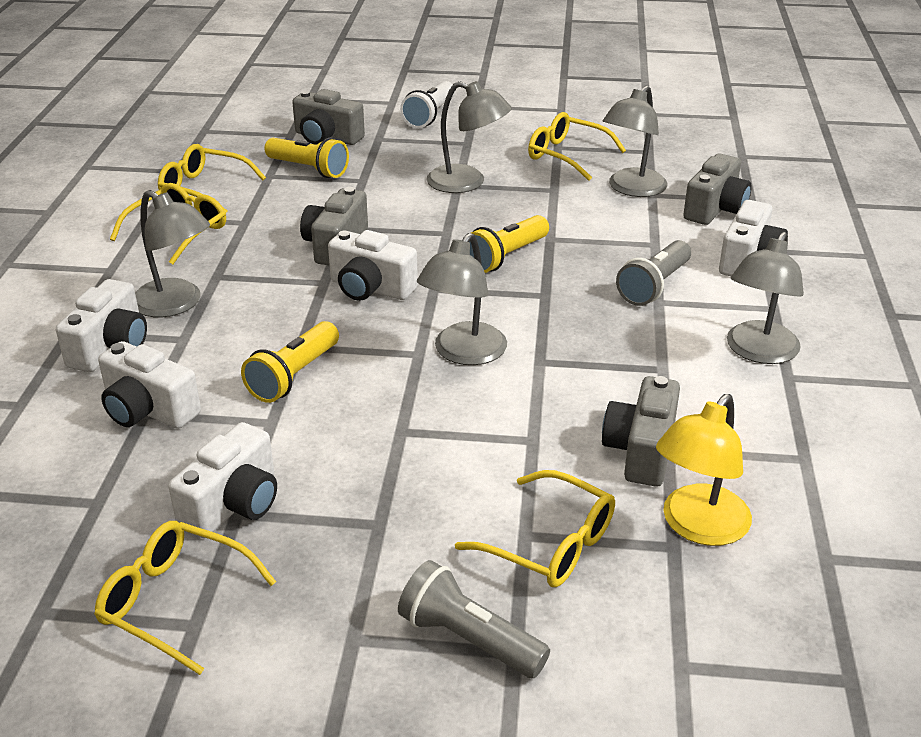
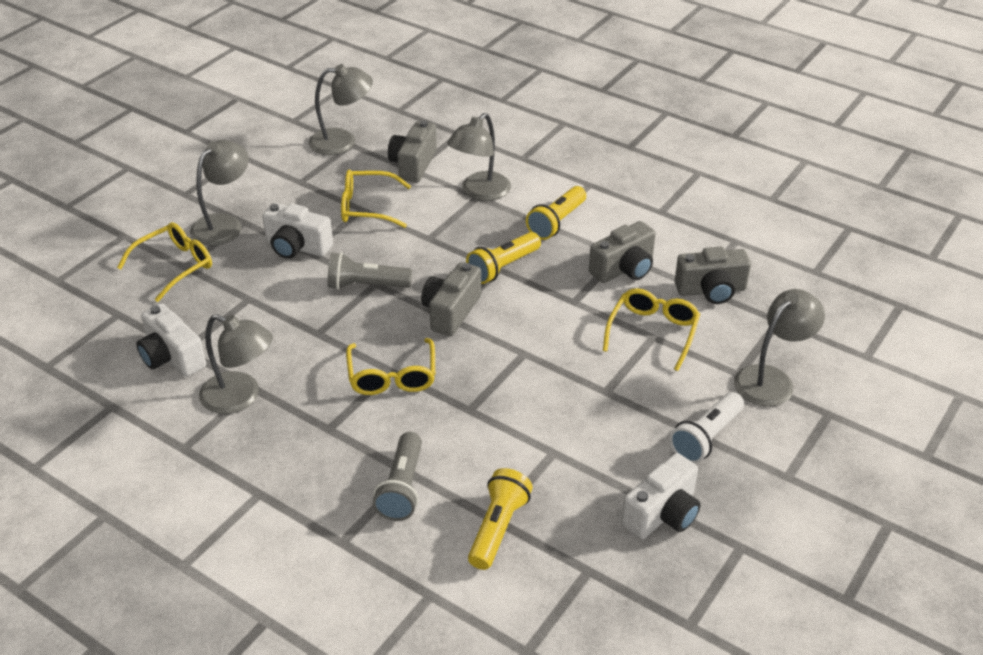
white camera: [56,279,147,372] [98,341,201,429] [168,422,277,538] [328,230,418,301] [719,200,788,276] = 5 -> [136,303,206,377] [262,203,333,259] [621,453,701,539] = 3
yellow glasses: [94,521,276,675] [110,183,226,265] [158,144,266,213] [455,470,615,587] [528,112,626,181] = 5 -> [117,222,212,302] [341,170,411,228] [346,338,435,395] [603,288,700,371] = 4
yellow lamp: [656,394,752,546] = 1 -> none = 0

